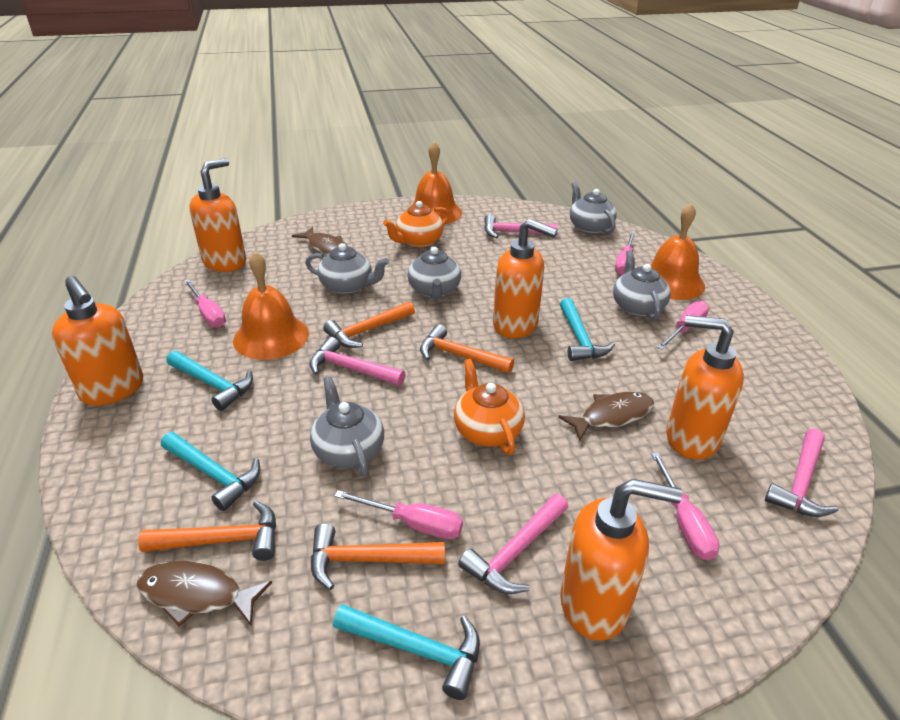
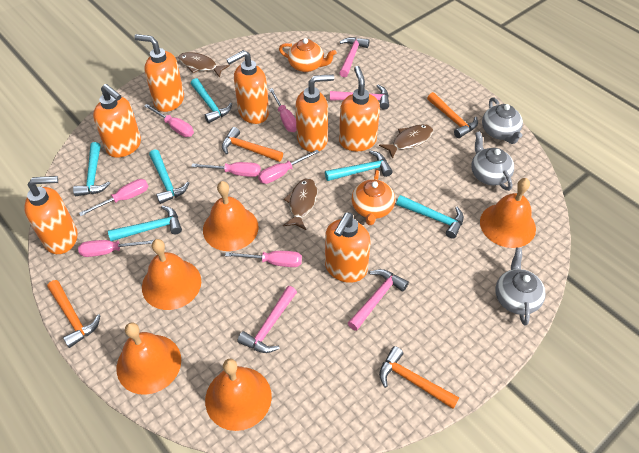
grey teapot: [305,243,389,294] [310,376,384,477] [407,246,461,299] [570,182,617,234] [613,250,671,320] = 5 -> [471,131,514,191] [482,97,523,144] [495,248,546,326] = 3
orange bell: [233,251,309,360] [411,141,462,224] [651,203,705,300] = 3 -> [117,322,181,395] [142,239,201,310] [203,181,259,251] [205,359,272,431] [480,178,536,248] = 5
orange soap dispenser: [52,276,143,406] [189,158,246,272] [493,219,557,338] [560,479,682,641] [666,315,744,460] = 5 -> [24,176,78,254] [93,84,141,158] [134,34,184,112] [226,50,269,124] [296,74,334,152] [325,212,371,283] [339,66,380,151] = 7
pink screwdriver: [184,279,226,328] [334,490,463,539] [615,232,635,275] [651,452,720,560] [657,301,709,350] = 5 -> [78,240,154,257] [79,179,149,216] [144,104,194,137] [191,162,261,177] [225,251,302,267] [258,150,319,184] [269,88,297,132] = 7
turquoise hammer: [161,432,261,511] [166,351,253,411] [333,604,480,700] [560,298,615,361] = 4 -> [73,142,110,196] [108,206,182,241] [149,149,189,204] [191,78,232,123] [325,150,393,181] [396,195,464,239] = 6

